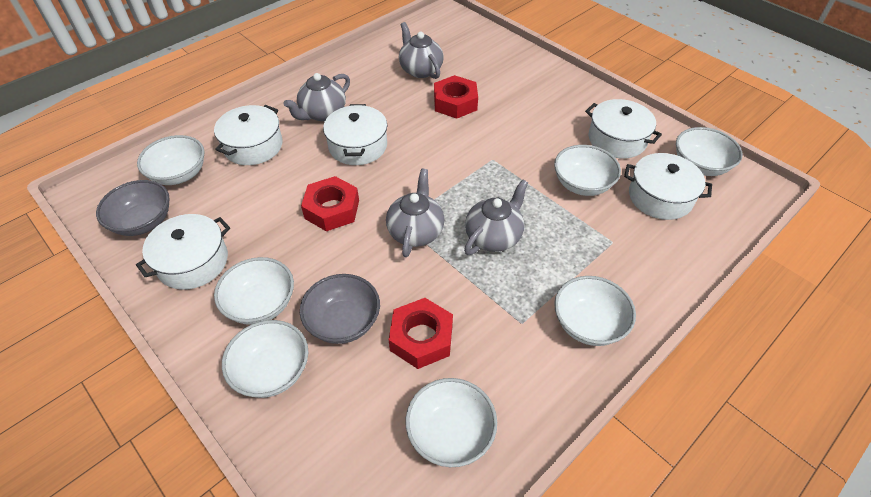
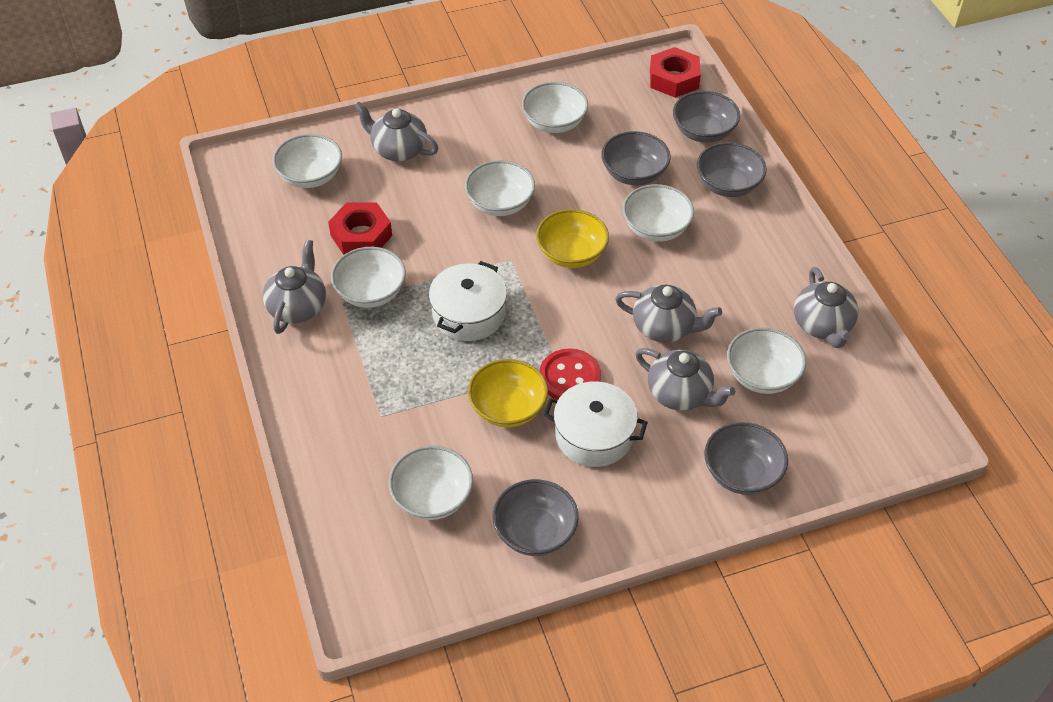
grey bowl: [96,180,170,236] [300,274,380,344] = 2 -> [492,479,579,556] [601,131,671,185] [673,91,740,143] [697,142,767,197] [704,422,788,495] = 5
grey teapot: [284,73,350,121] [386,169,444,257] [399,22,444,79] [464,179,528,255] = 4 -> [263,239,326,334] [354,102,438,161] [615,285,722,342] [635,348,735,411] [794,267,858,348] = 5
red button: none = 0 -> [540,348,601,399] = 1
red nut: [301,176,359,231] [389,298,453,369] [434,75,478,119] = 3 -> [328,203,392,255] [650,47,701,98] = 2
white pot: [136,214,230,290] [214,105,283,165] [323,104,387,165] [585,99,662,158] [624,153,712,220] = 5 -> [429,261,507,341] [544,381,648,467] = 2
yellow bowl: none = 0 -> [468,359,548,427] [536,209,609,268] = 2

